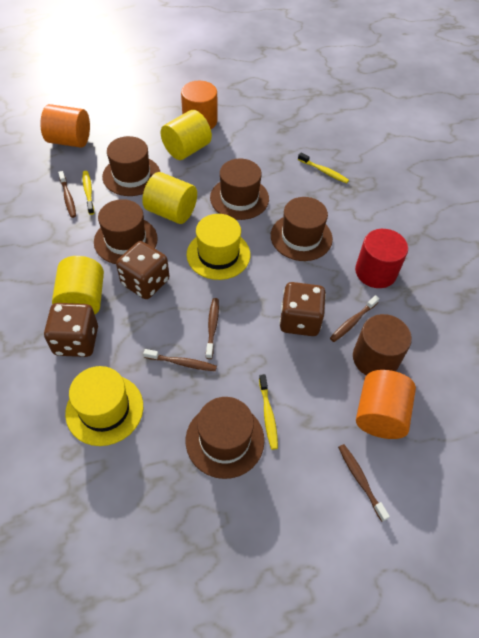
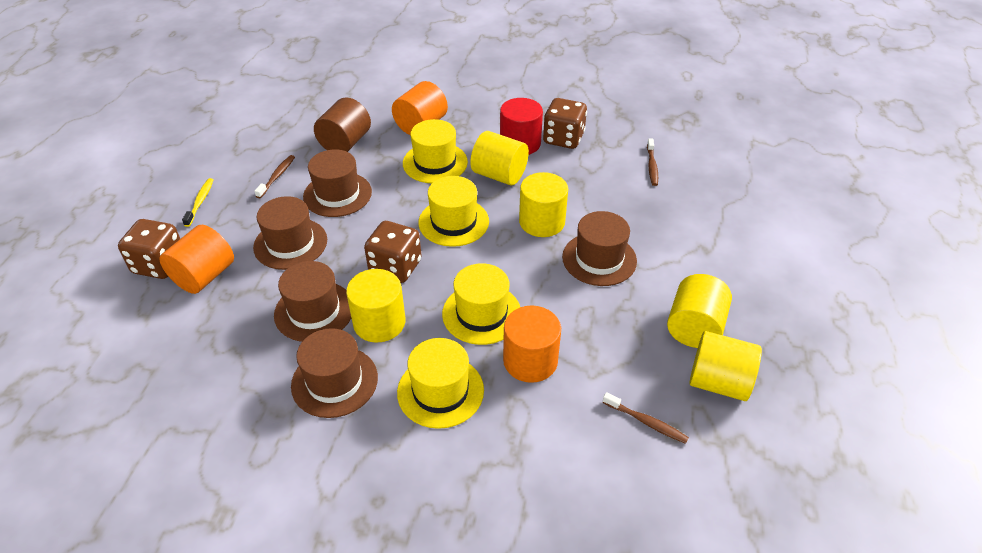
brown toothbrush: [58,171,76,218] [143,349,217,371] [206,298,219,359] [330,295,379,342] [338,444,390,522] = 5 -> [254,155,295,198] [603,392,689,444] [647,139,658,186] = 3
yellow cylinder: [52,256,104,314] [142,172,197,224] [161,110,212,160] = 3 -> [346,269,406,343] [470,131,529,185] [519,172,568,237] [667,274,732,348] [689,331,762,401] = 5
yellow hat: [65,366,143,446] [187,214,250,280] = 2 -> [397,338,484,429] [403,119,468,183] [419,176,489,247] [442,263,520,345] = 4
yellow toothbrush: [82,171,94,215] [259,374,278,450] [298,153,349,183] = 3 -> [182,178,213,227] = 1

